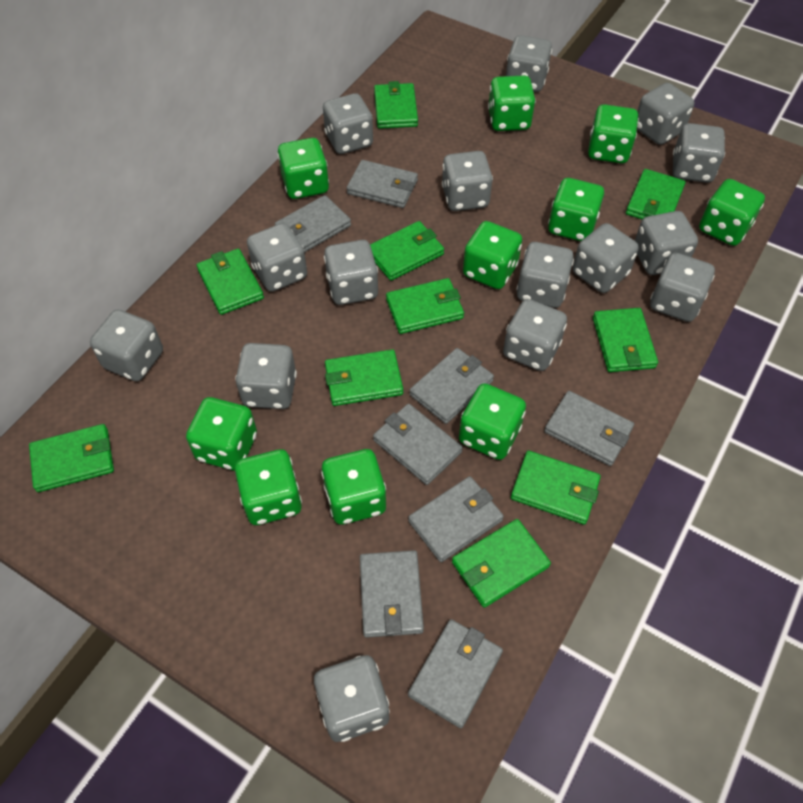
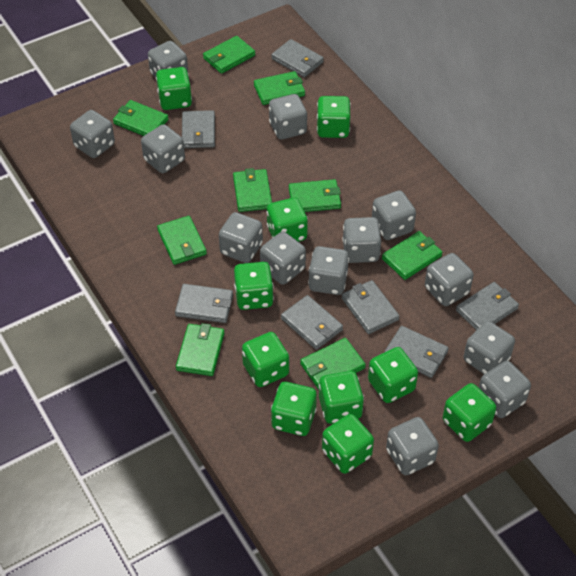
green wallet: [29,424,114,492] [196,249,264,315] [325,349,403,406] [370,221,444,281] [374,81,418,129] [386,278,464,334] [452,519,551,608] [511,451,601,525] [593,308,658,372] [626,169,686,220] = 10 -> [113,100,169,136] [157,216,207,265] [176,323,225,376] [203,36,255,74] [233,168,272,212] [254,71,305,105] [289,179,341,212] [300,338,366,390] [382,231,443,280] = 9
grey dice: [90,309,163,381] [235,343,297,409] [247,223,307,292] [314,655,390,742] [323,93,373,154] [324,240,378,305] [442,151,493,211] [503,299,567,371] [506,35,552,92] [517,242,574,308] [573,223,639,293] [635,211,698,275] [637,83,694,145] [650,253,715,322] [673,123,725,183] = 15 -> [70,110,115,158] [141,124,185,173] [148,41,188,78] [219,212,263,263] [260,232,306,285] [269,94,307,140] [308,246,349,295] [342,217,381,263] [372,190,416,240] [386,417,439,475] [425,253,474,306] [464,321,515,374] [479,361,531,418] = 13
grey wallet: [275,195,351,253] [347,160,418,208] [360,550,424,638] [373,404,463,485] [408,476,504,562] [408,619,503,728] [410,348,494,424] [544,391,634,466] = 8 -> [175,284,233,323] [182,110,215,148] [271,39,324,77] [281,295,343,350] [342,280,400,334] [384,326,449,378] [456,282,519,330] = 7

